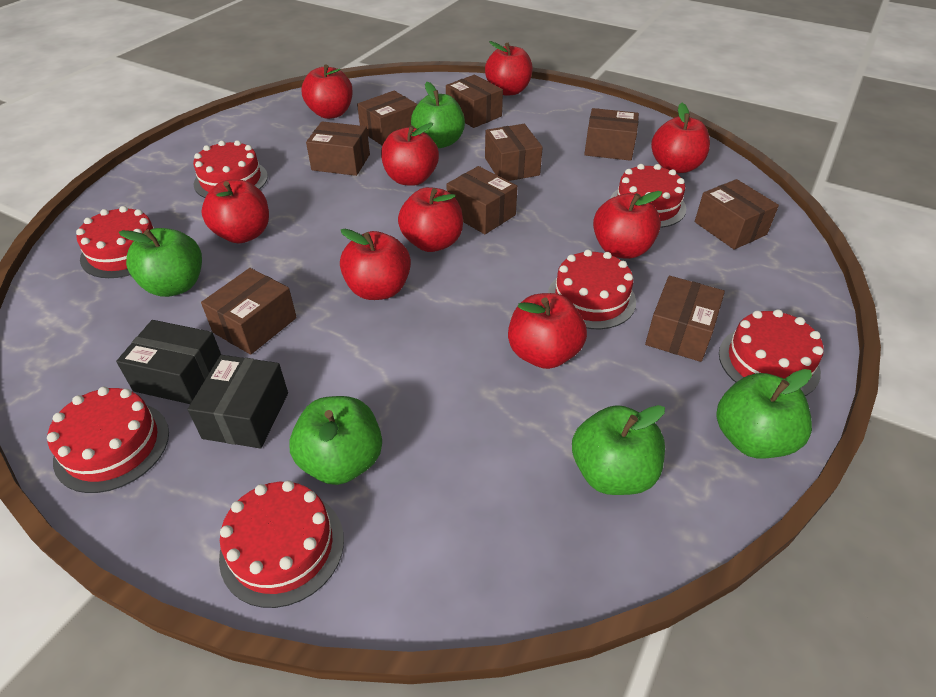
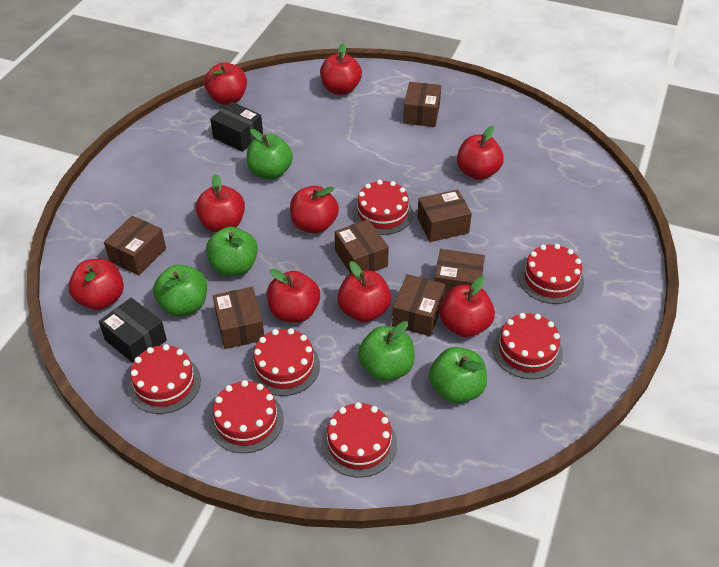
brown box: [201,268,297,355] [306,121,370,176] [357,91,417,146] [446,75,503,128] [447,166,518,234] [485,124,543,181] [584,108,639,161] [645,276,725,362] [695,179,779,250] = 9 -> [104,216,166,275] [213,287,264,349] [335,219,389,273] [392,274,445,336] [403,82,441,127] [417,190,472,242] [434,249,485,297] = 7

